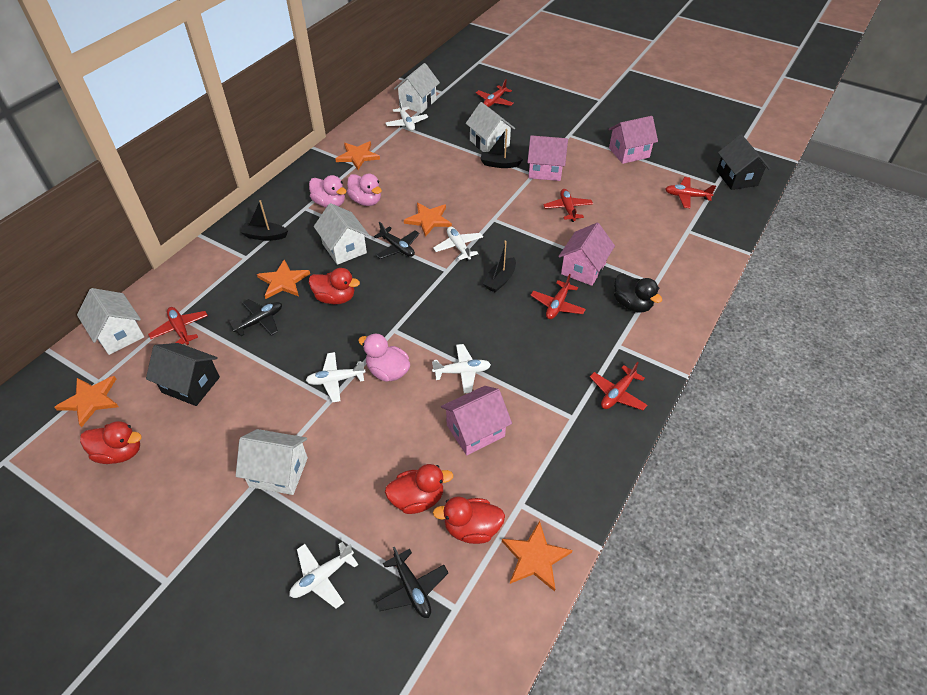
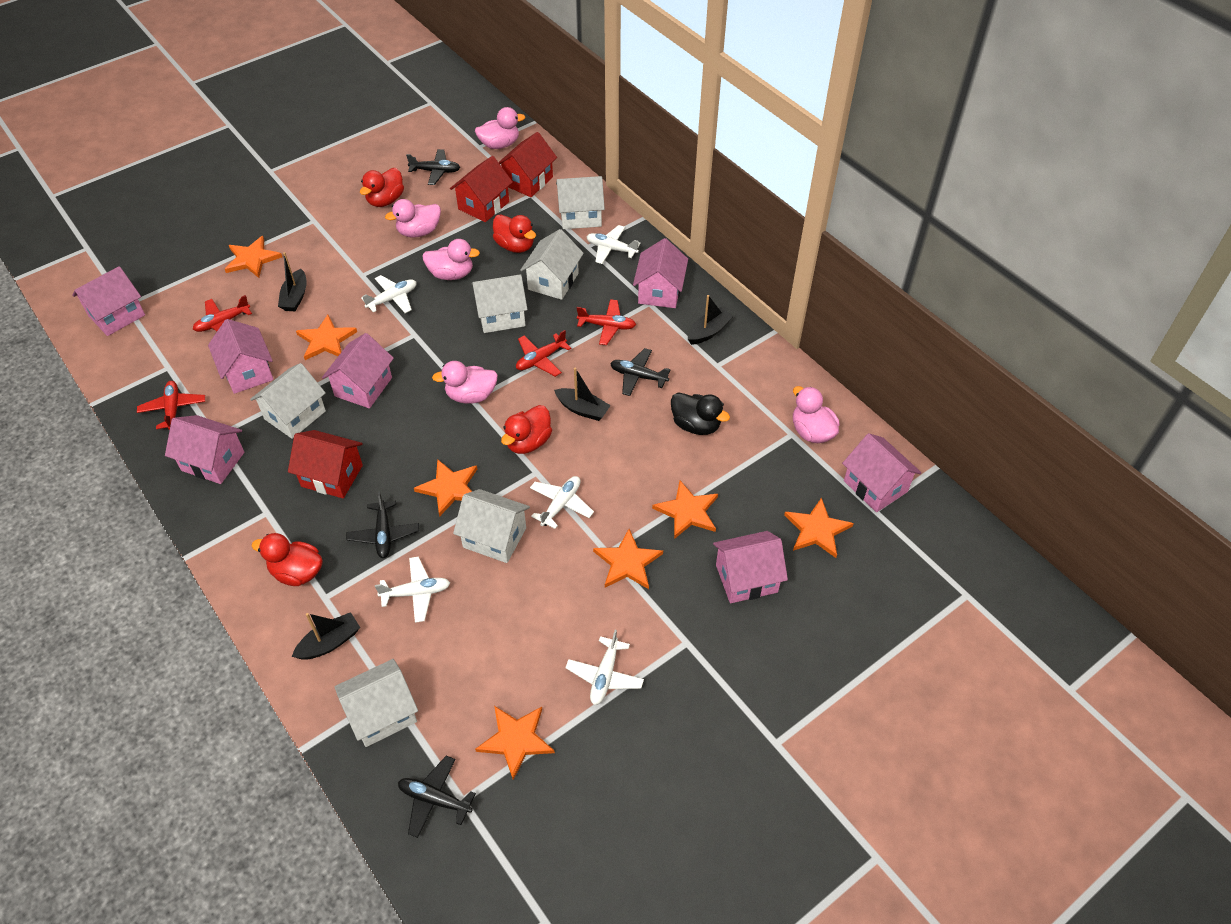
black boat: [241,200,288,241] [481,129,523,168] [483,240,516,292] = 3 -> [278,252,307,311] [292,612,360,660] [554,368,611,421] [688,295,733,345] = 4
black house: [146,343,220,406] [716,134,770,190] = 2 -> none = 0
black plane: [229,299,282,336] [374,222,420,259] [376,547,449,618] = 3 -> [346,491,419,558] [398,756,476,838] [406,149,460,185] [610,348,671,396] = 4
orange star: [54,376,119,428] [257,260,310,299] [335,141,380,170] [404,203,452,237] [502,521,572,591] = 5 -> [225,236,282,278] [296,315,357,360] [414,459,477,516] [475,706,555,780] [593,529,663,589] [652,481,718,539] [784,497,854,558] = 7
pink duck: [309,175,347,207] [347,173,382,206] [358,333,410,382] = 3 -> [385,199,441,238] [422,239,480,280] [432,361,498,404] [475,107,526,149] [793,386,840,443] = 5
pink house: [441,386,512,455] [527,135,568,181] [558,223,615,286] [609,116,658,164] = 4 -> [72,266,145,336] [165,415,245,484] [208,319,274,394] [322,333,394,408] [633,238,688,308] [713,531,788,603] [842,433,921,512] = 7
red house: none = 0 -> [288,430,363,498] [450,156,513,222] [499,132,557,197] = 3
red plane: [148,307,208,345] [476,79,514,107] [530,274,586,319] [543,189,593,222] [590,362,647,410] [665,177,716,208] = 6 -> [137,381,205,430] [193,295,252,332] [516,330,571,377] [577,299,636,345] = 4
white house: [77,288,144,355] [236,429,308,495] [314,203,369,265] [394,63,440,113] [466,102,515,152] = 5 -> [250,363,326,439] [335,659,418,747] [453,489,530,563] [471,274,528,333] [520,229,584,300] [556,176,605,229] = 6

